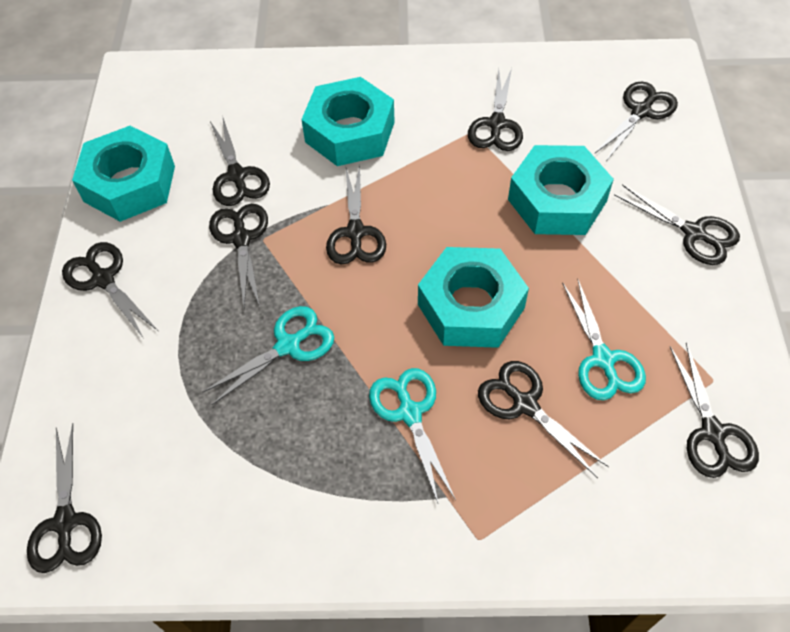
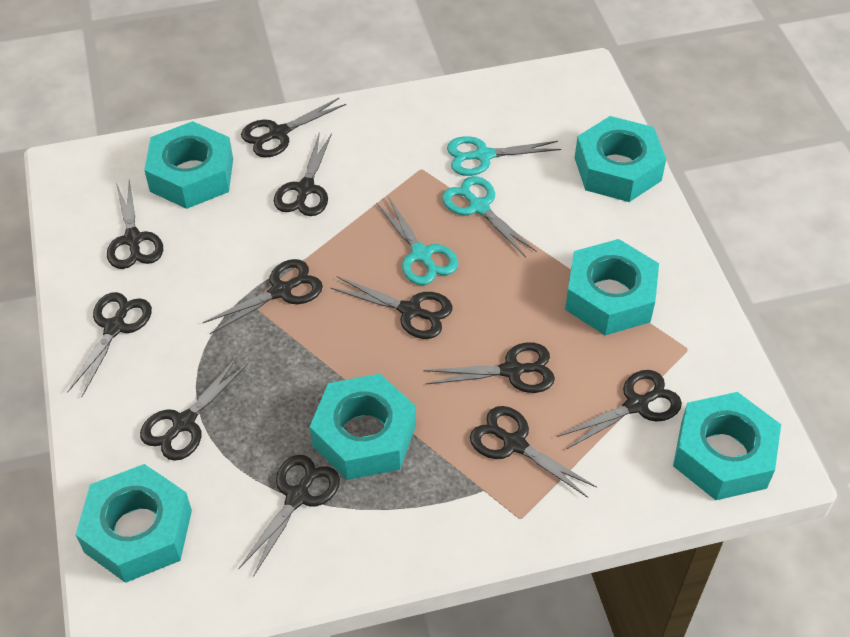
black scissors: [27,423,102,573] [62,242,158,337] [209,204,268,307] [210,115,270,206] [326,165,386,264] [468,68,523,151] [478,361,609,478] [594,81,678,160] [614,184,740,265] [670,343,759,478] = 10 -> [67,292,152,397] [107,180,163,269] [140,357,249,461] [203,259,323,334] [238,455,340,577] [241,98,346,158] [274,132,332,216] [331,276,452,339] [423,342,555,393] [470,406,597,498] [558,370,682,450] = 11
turquoise nut: [72,126,175,222] [301,77,395,166] [418,247,529,348] [508,145,614,235] = 4 -> [76,464,192,583] [144,121,233,209] [310,374,416,480] [565,239,659,335] [575,116,666,202] [673,392,781,500] = 6

